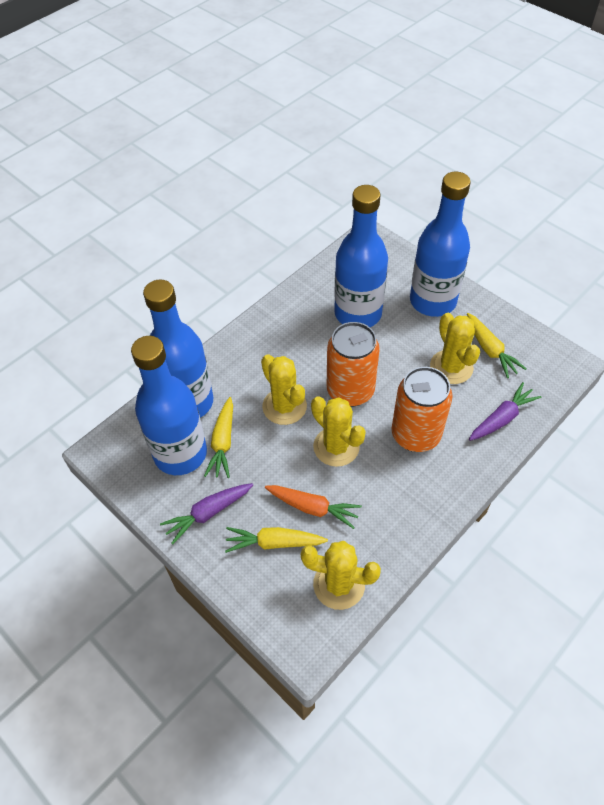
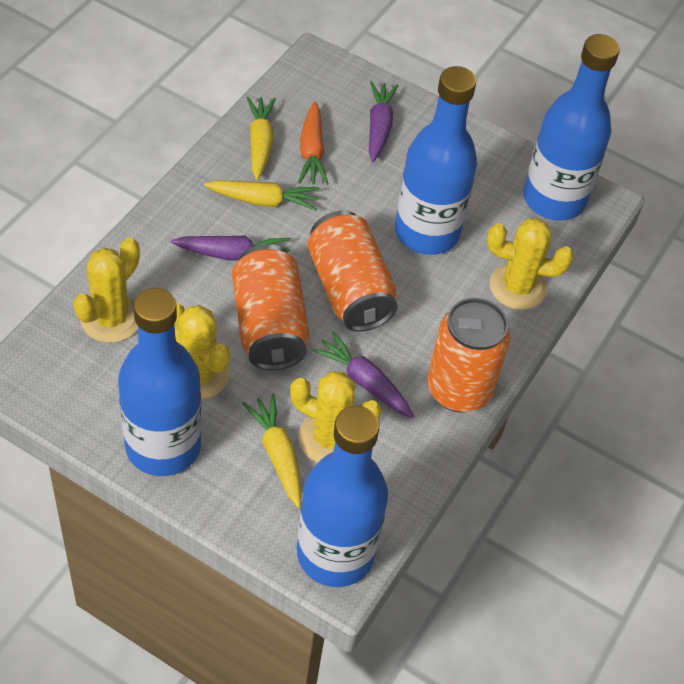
orange can: [327,322,380,407] [392,367,452,452] = 2 -> [232,244,309,370] [307,210,398,332] [427,298,510,412] = 3
purple carrot: [160,483,253,544] [469,382,541,441] = 2 -> [171,235,290,261] [311,331,414,418] [369,81,399,162] = 3

